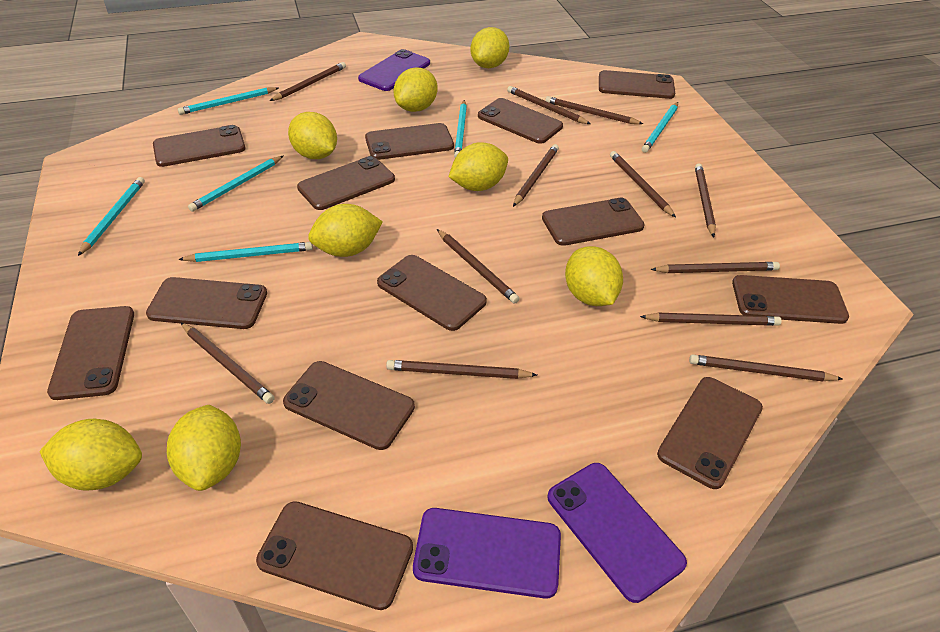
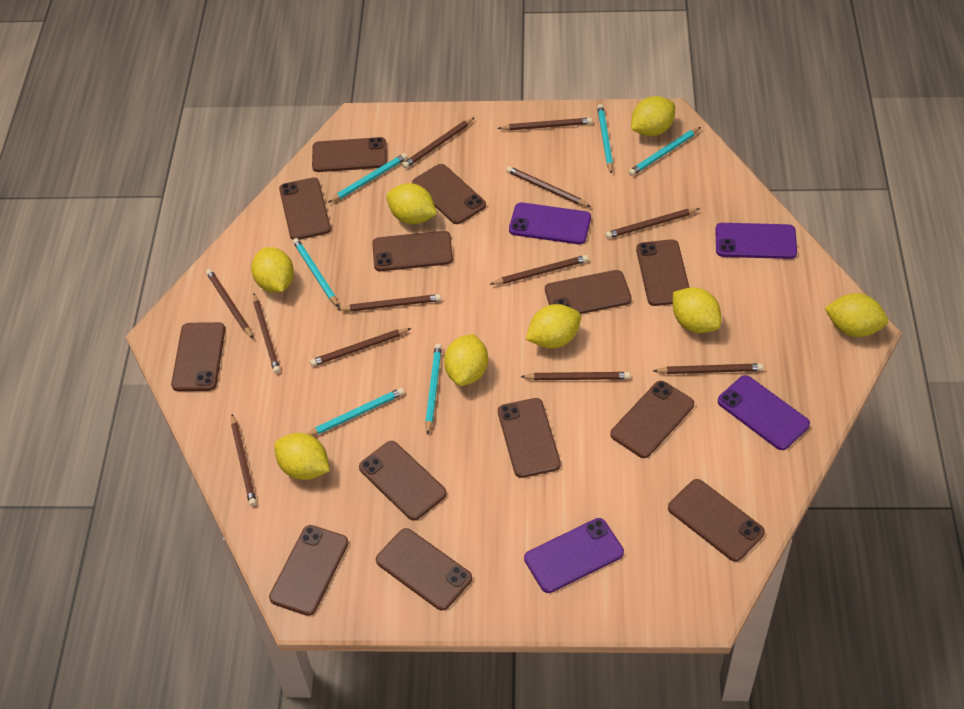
purple phone: [358,49,430,91] [413,508,561,599] [547,463,687,603] = 3 -> [509,202,591,244] [524,518,624,593] [715,223,797,259] [718,375,810,450] = 4

